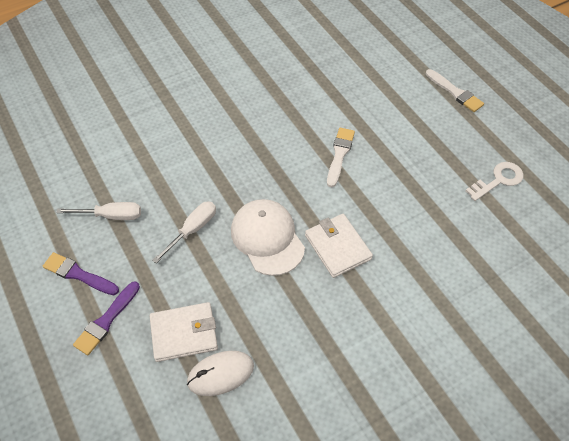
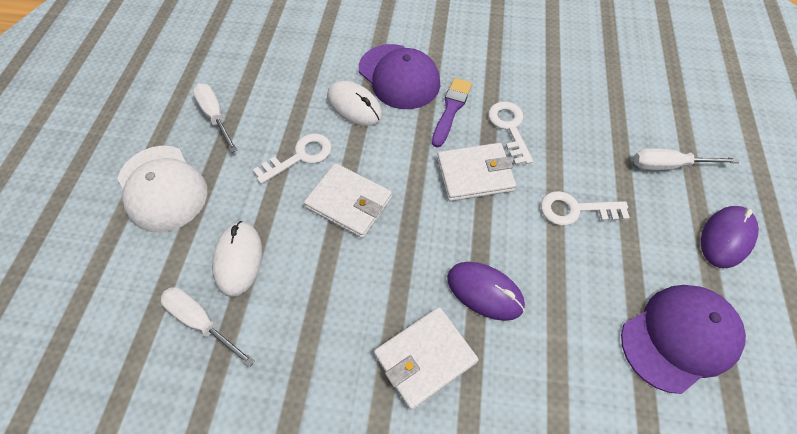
purple brush: [43,252,119,295] [73,281,140,355] = 2 -> [432,78,472,148] = 1
purple cap: none = 0 -> [359,44,440,109] [621,285,746,394] = 2
purple mouse: none = 0 -> [447,262,525,321] [701,206,759,268] = 2
white brush: [327,128,355,187] [426,69,484,112] = 2 -> none = 0
white key: [465,162,523,201] = 1 -> [253,134,332,184] [488,101,533,165] [541,191,630,226] = 3
white mouse: [187,351,254,396] = 1 -> [212,221,262,297] [327,81,382,126] = 2
white screwdriver: [56,202,141,220] [152,201,216,263] = 2 -> [161,287,255,367] [193,83,237,153] [634,148,739,170] = 3
white wallet: [150,302,218,362] [305,214,373,278] = 2 -> [304,163,392,238] [374,307,478,410] [437,143,516,201] = 3

